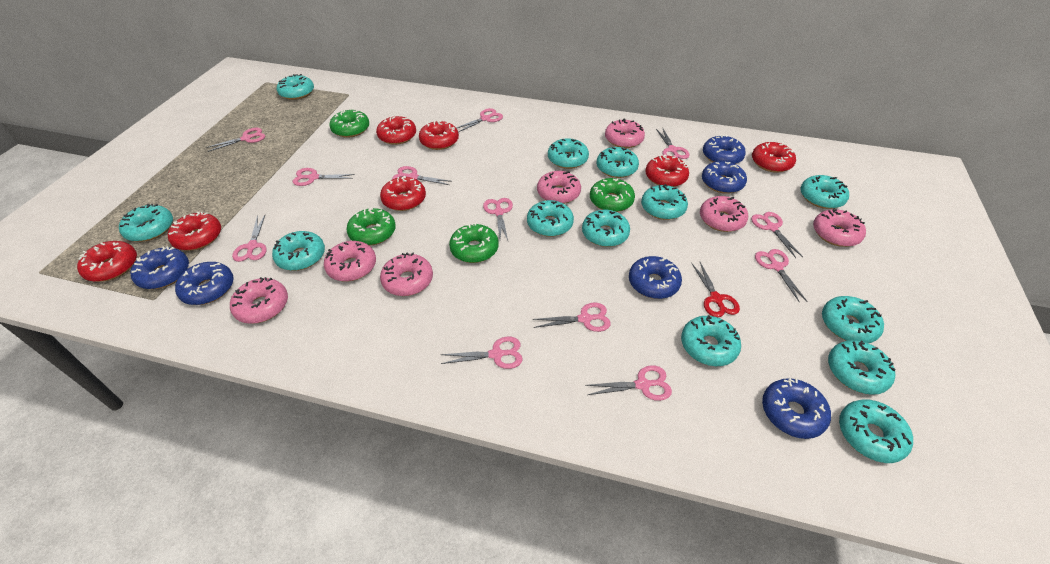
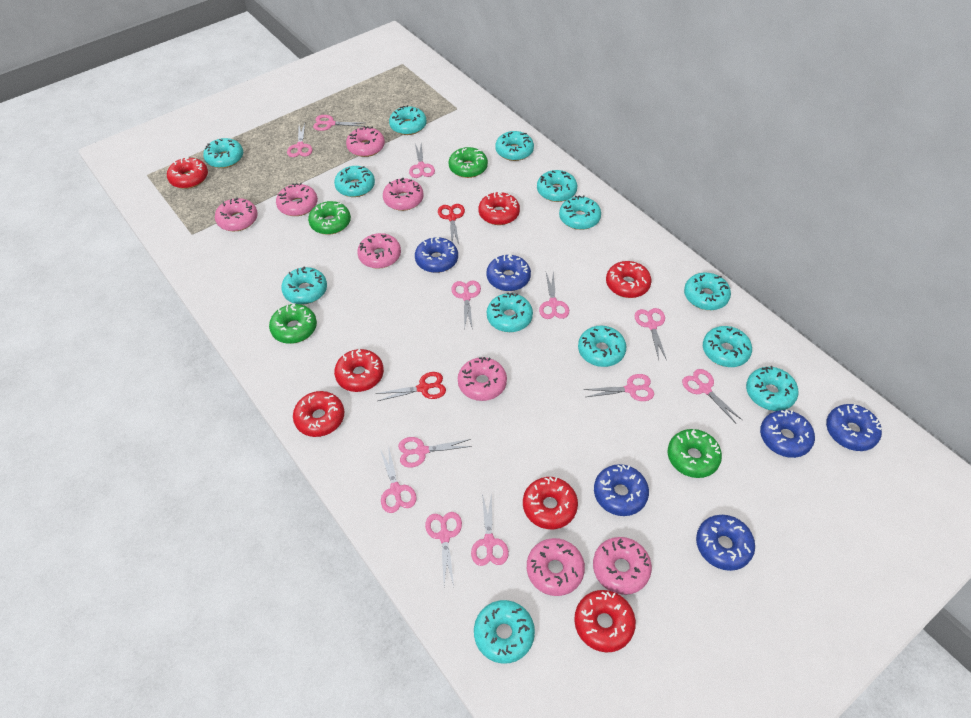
pink donut: [230,277,288,324] [324,241,376,282] [380,252,433,296] [537,171,581,204] [605,119,645,148] [700,196,748,232] [813,208,866,247] = 7 -> [215,197,258,231] [276,183,318,216] [346,126,385,157] [357,233,401,269] [383,177,424,211] [458,357,507,401] [527,538,585,596] [593,537,652,595] = 8
red scissors: [691,262,740,317] = 1 -> [376,372,446,401] [438,204,465,244] = 2

